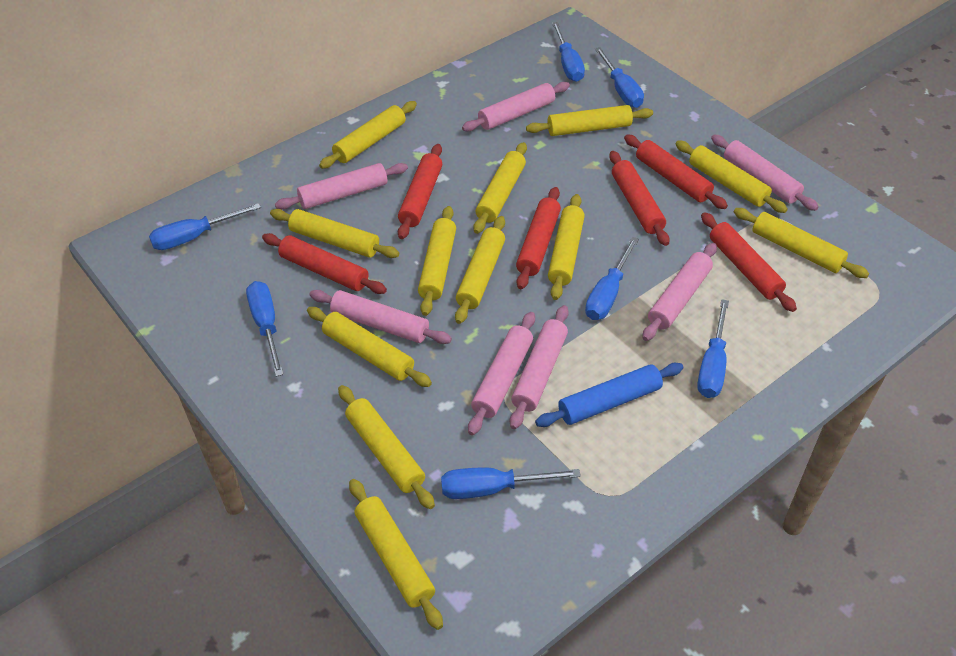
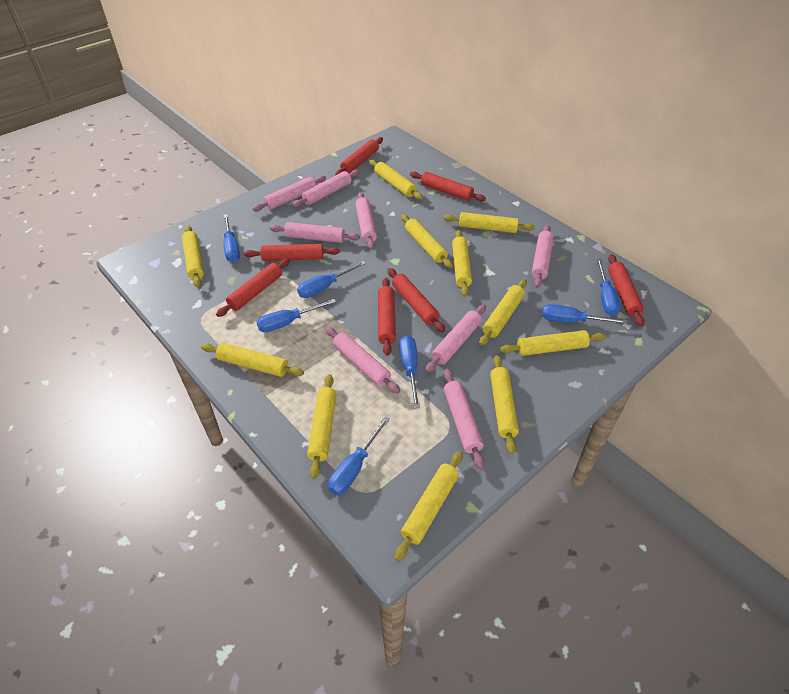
blue rolling pin: [535,363,683,427] = 1 -> none = 0
pink rolling pin: [275,163,408,209] [309,290,452,344] [462,82,570,132] [468,312,535,435] [510,305,569,429] [643,243,717,341] [711,135,819,211] = 7 -> [252,176,326,211] [270,222,360,243] [293,170,360,207] [325,327,400,394] [355,192,377,250] [425,304,486,373] [444,369,485,469] [532,225,554,288] = 8
red rolling pin: [262,233,387,294] [398,144,442,239] [516,187,561,289] [609,151,670,246] [624,135,728,209] [701,212,797,312] = 6 -> [216,258,290,317] [244,244,340,261] [335,137,383,176] [378,278,396,356] [388,268,445,333] [410,172,486,202] [608,254,644,326] = 7
yellow rolling pin: [270,209,399,258] [307,307,432,387] [319,101,417,169] [338,385,435,509] [349,479,443,630] [418,206,456,316] [455,216,505,324] [473,142,527,234] [526,105,653,136] [548,194,585,300] [676,141,788,213] [734,208,869,278] = 12 -> [182,225,204,288] [201,343,304,377] [307,374,336,479] [369,160,423,200] [395,451,463,561] [401,214,453,268] [443,212,535,233] [452,230,472,296] [479,279,527,346] [490,355,519,454] [500,330,606,356] = 11

